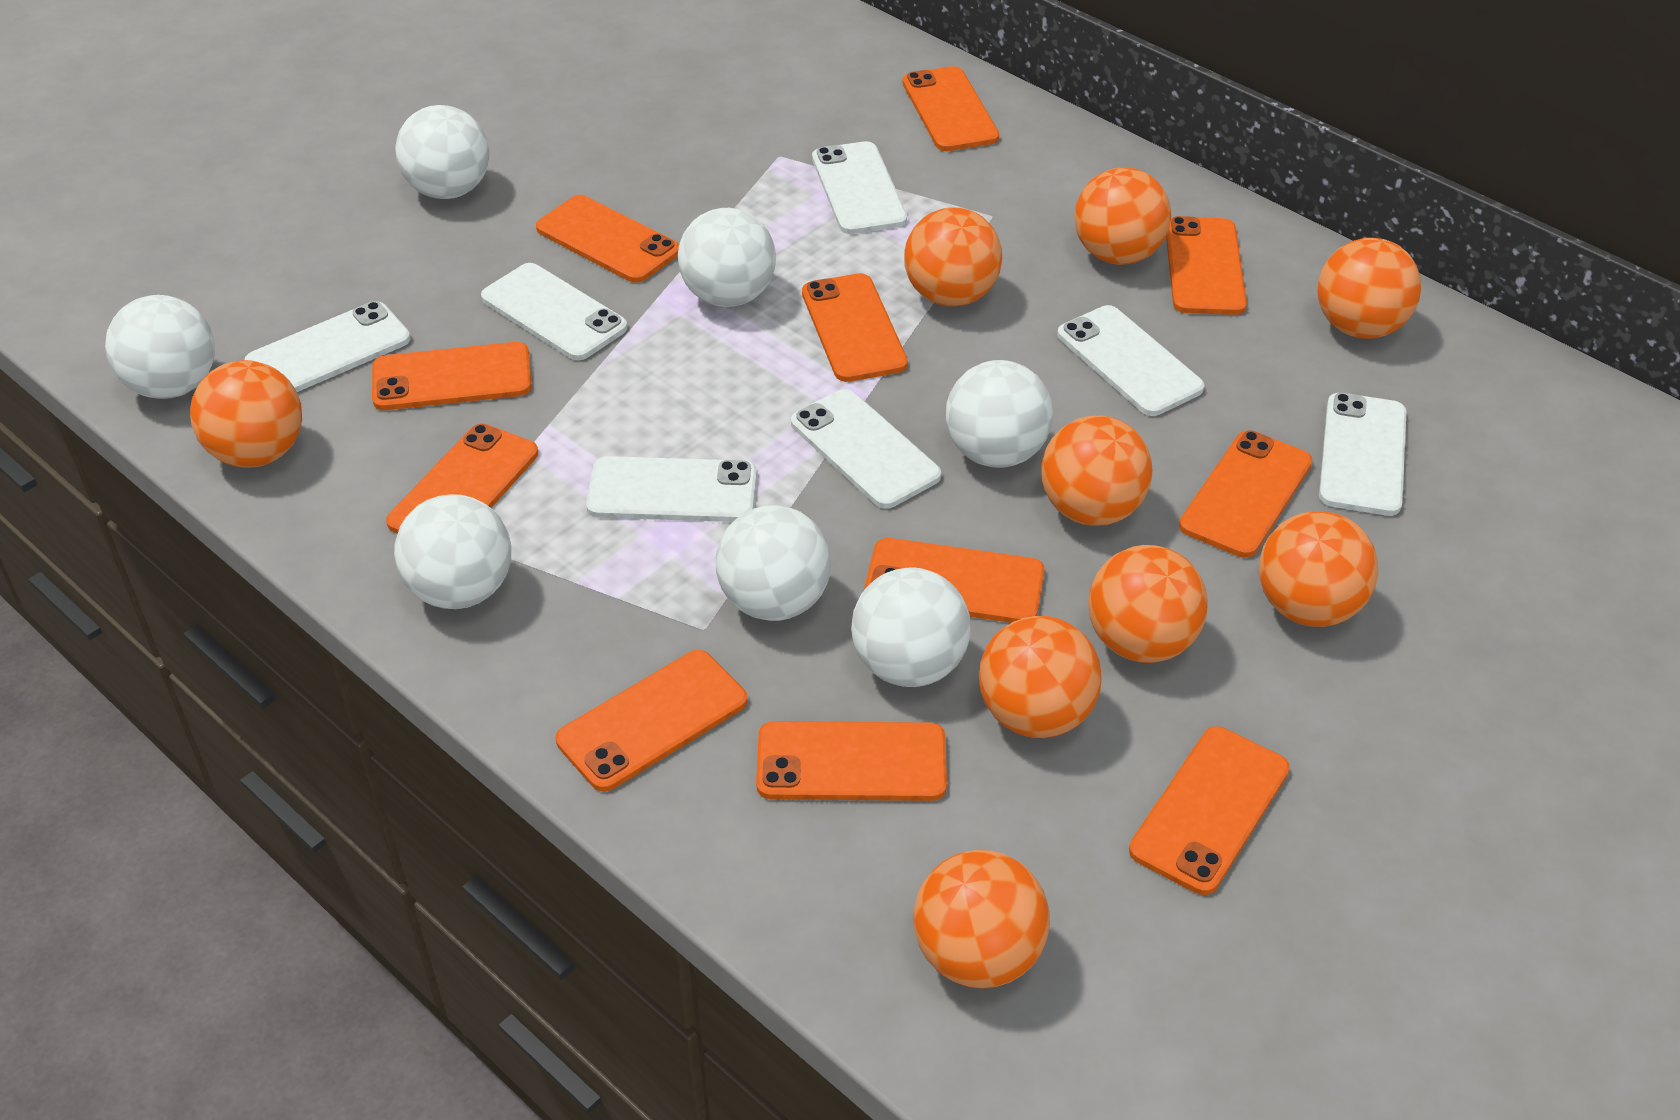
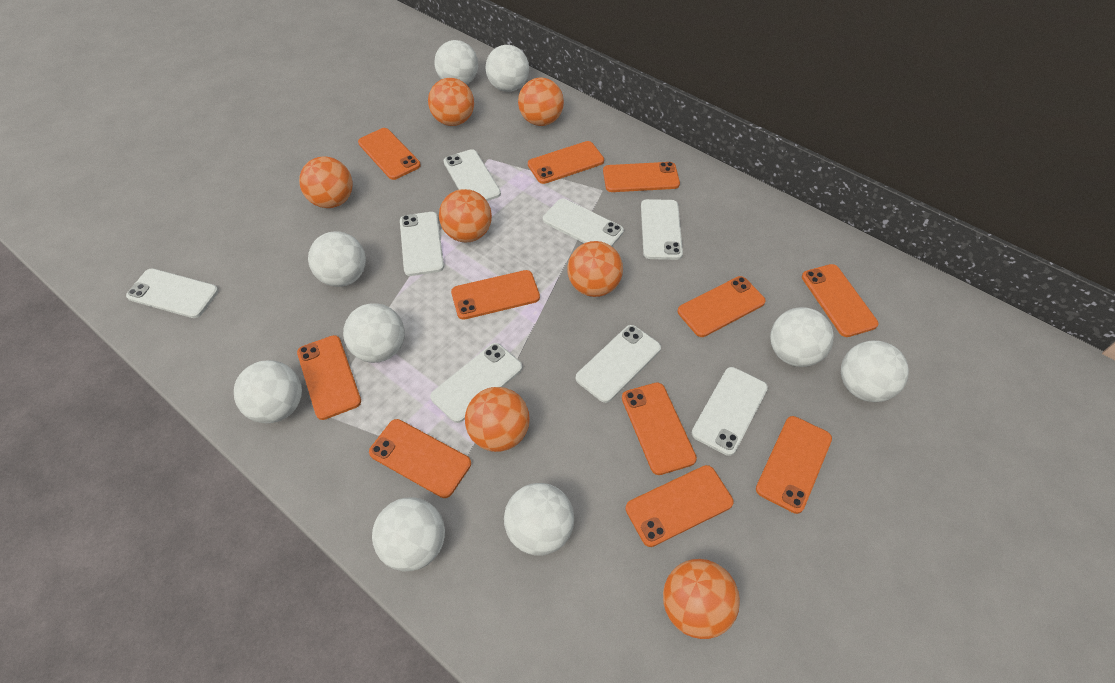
orange ball: [190,360,302,468] [904,207,1002,307] [914,850,1050,989] [979,616,1102,738] [1041,415,1152,526] [1074,168,1171,265] [1088,545,1208,663] [1259,511,1378,627] [1318,238,1421,339] = 9 -> [299,156,353,208] [428,78,474,126] [439,189,492,243] [465,387,530,452] [518,77,564,126] [567,241,623,297] [663,559,740,639] = 7
white ball: [105,295,215,399] [394,494,511,609] [395,105,489,199] [678,208,776,307] [716,505,831,621] [851,568,971,687] [946,360,1053,468] = 7 -> [234,360,302,423] [308,231,366,287] [343,303,405,363] [372,497,445,571] [434,40,478,85] [486,45,529,92] [504,483,574,556] [770,307,834,367] [841,341,909,402] = 9
white phone: [245,301,411,392] [481,263,627,360] [586,456,757,522] [791,389,941,509] [812,141,907,234] [1057,305,1204,416] [1319,393,1407,516] = 7 -> [126,268,219,318] [400,212,444,276] [430,343,523,423] [443,149,501,201] [543,198,624,246] [576,325,661,403] [641,199,683,260] [692,367,768,456] = 8

